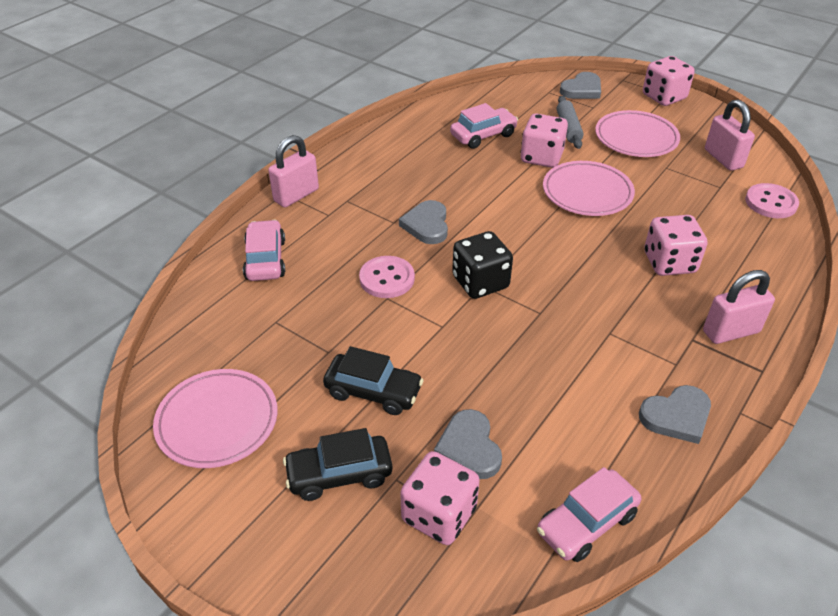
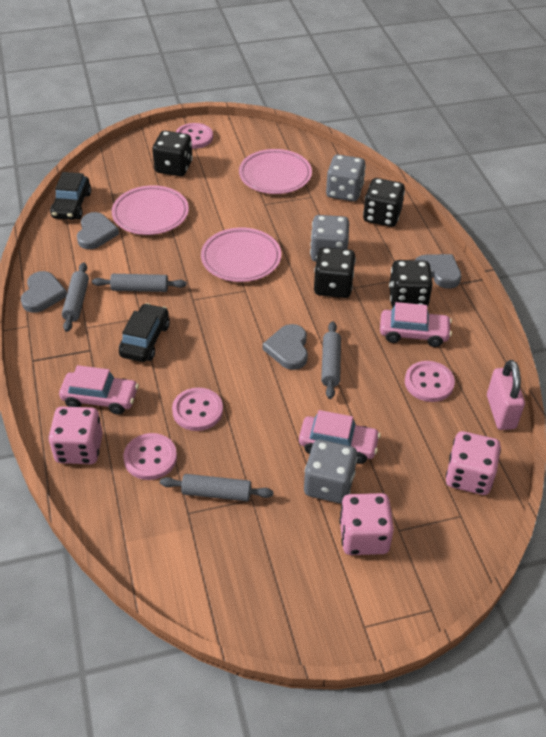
black dice: [452,231,513,299] = 1 -> [152,131,193,176] [314,247,356,298] [363,178,405,227] [389,260,433,307] = 4
grey dice: none = 0 -> [304,440,357,504] [310,215,349,262] [326,154,366,202] = 3
grey rolling pin: [557,96,584,149] = 1 -> [62,263,89,332] [92,274,187,292] [160,474,274,501] [321,321,341,399] = 4
pink button: [359,256,415,298] [745,183,799,218] = 2 -> [123,433,177,480] [172,388,223,431] [176,123,213,149] [405,361,455,402] = 4
pink dice: [400,451,480,545] [521,113,568,168] [643,56,695,106] [644,215,707,276] = 4 -> [48,406,103,464] [339,493,394,555] [446,431,501,495] = 3
pink padlock: [268,135,319,207] [703,270,775,344] [705,99,755,171] = 3 -> [487,360,525,430] = 1

